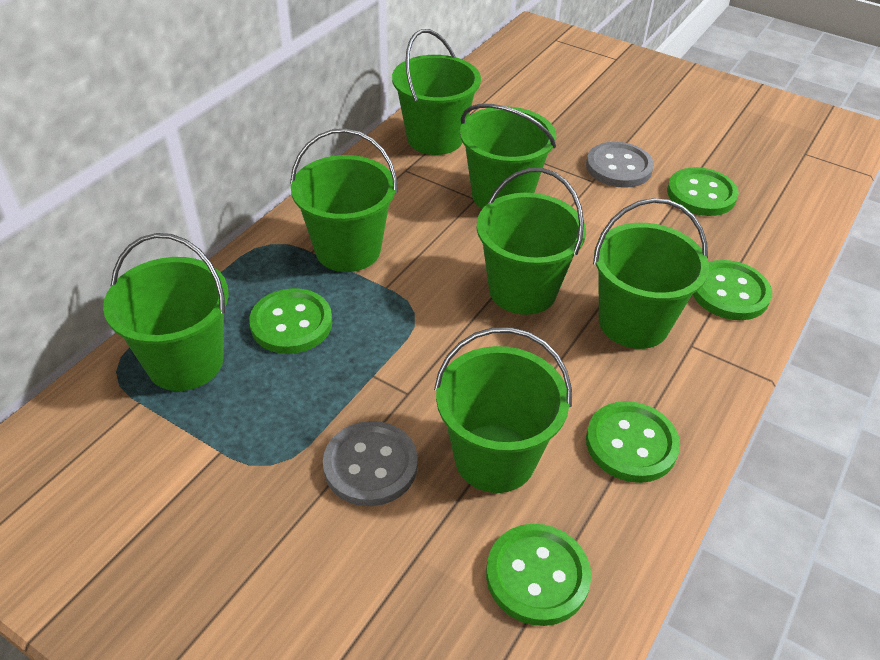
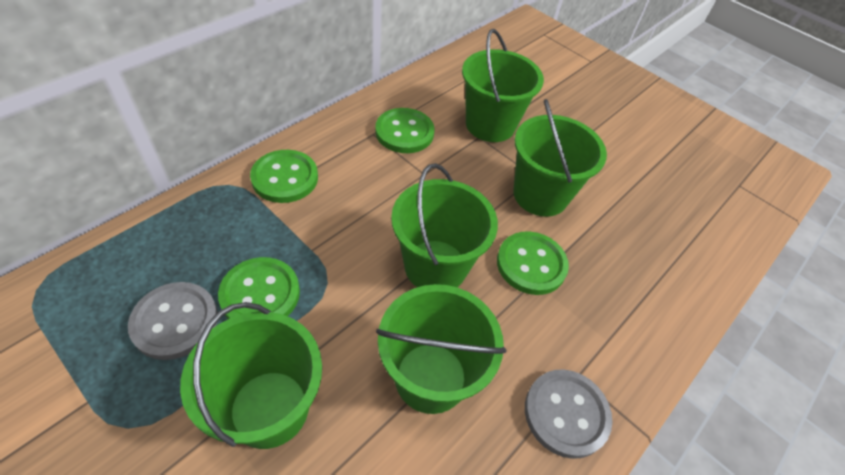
green bucket: [103,233,229,391] [290,128,398,272] [392,29,481,155] [434,327,572,493] [460,104,556,209] [477,168,586,315] [593,198,709,349] = 7 -> [180,302,322,449] [376,284,507,414] [391,163,498,287] [462,29,544,142] [513,99,607,217] = 5
green button: [249,288,332,354] [486,524,591,626] [586,401,680,483] [667,167,739,216] [693,260,772,320] = 5 -> [218,257,300,319] [250,150,318,203] [375,108,435,153] [497,231,569,295] = 4

